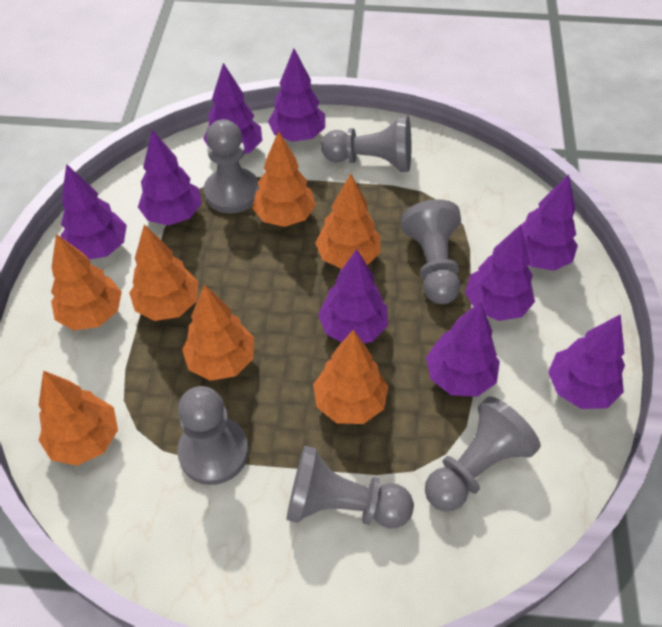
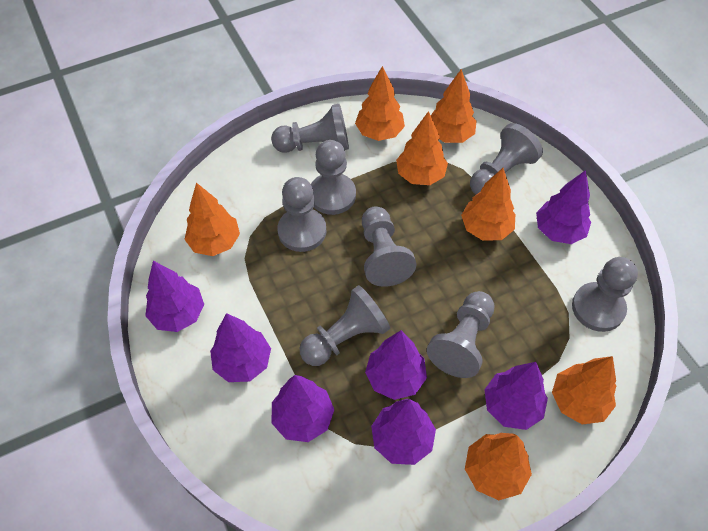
grey pawn: [177,386,248,485] [204,119,259,214] [287,446,414,528] [321,115,411,172] [401,199,461,304] [425,396,541,512] = 6 -> [271,104,349,153] [277,177,326,252] [300,285,390,366] [311,140,356,215] [362,206,416,287] [427,291,494,378] [470,123,543,195] [572,257,638,332] = 8
purple tree: [60,164,127,259] [138,130,202,225] [203,63,262,154] [268,49,325,142] [318,249,388,343] [426,301,500,397] [465,225,535,321] [521,174,578,271] [548,314,625,409] = 9 -> [145,261,204,332] [210,313,271,382] [272,375,334,442] [365,330,427,400] [371,399,436,465] [484,362,548,430] [536,170,591,244] = 7

